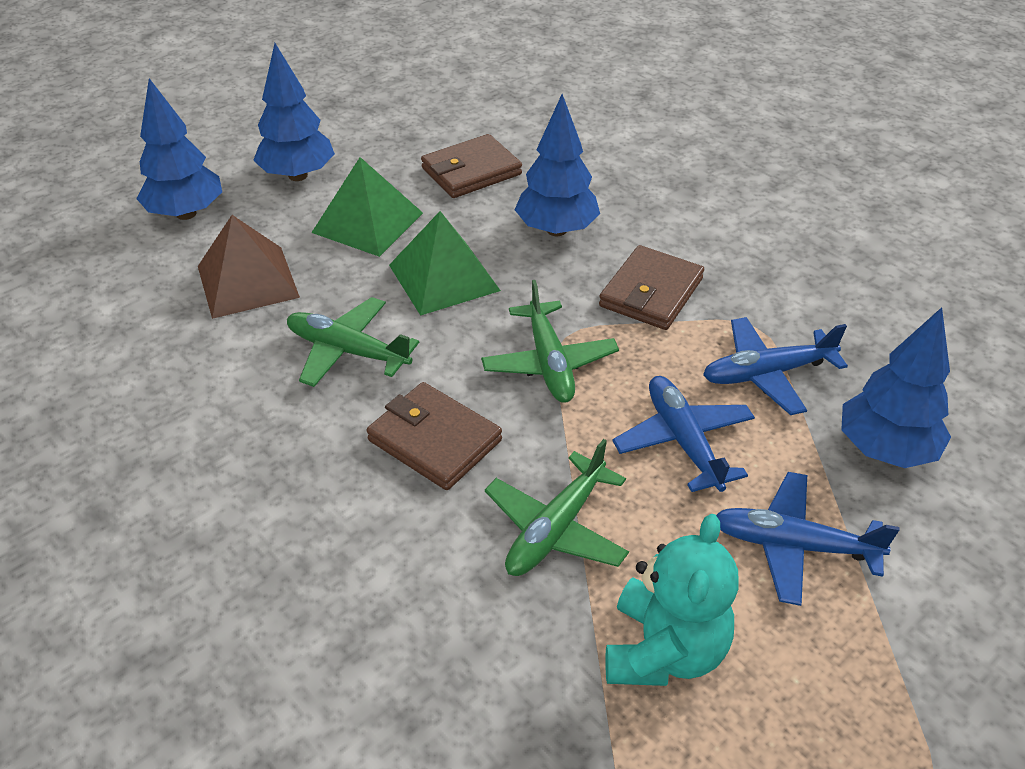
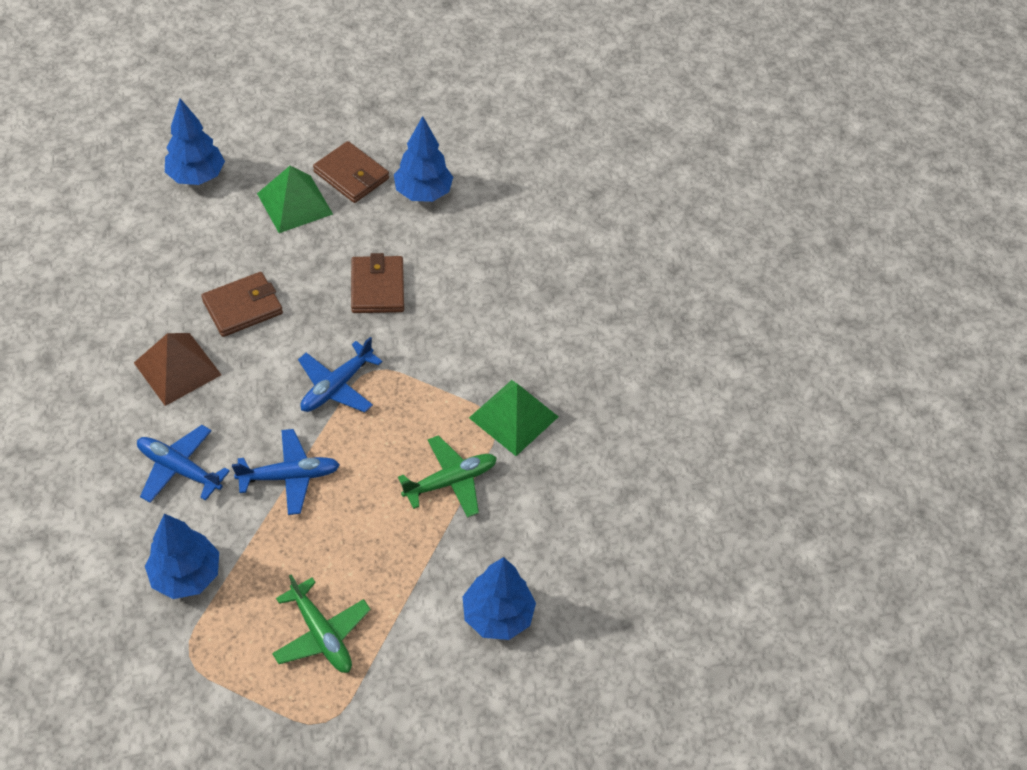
green plane: [287,297,419,387] [481,280,619,403] [485,439,629,576] = 3 -> [272,575,371,673] [398,435,497,518] = 2
turquoise teddy bear: [605,514,739,686] = 1 -> none = 0

